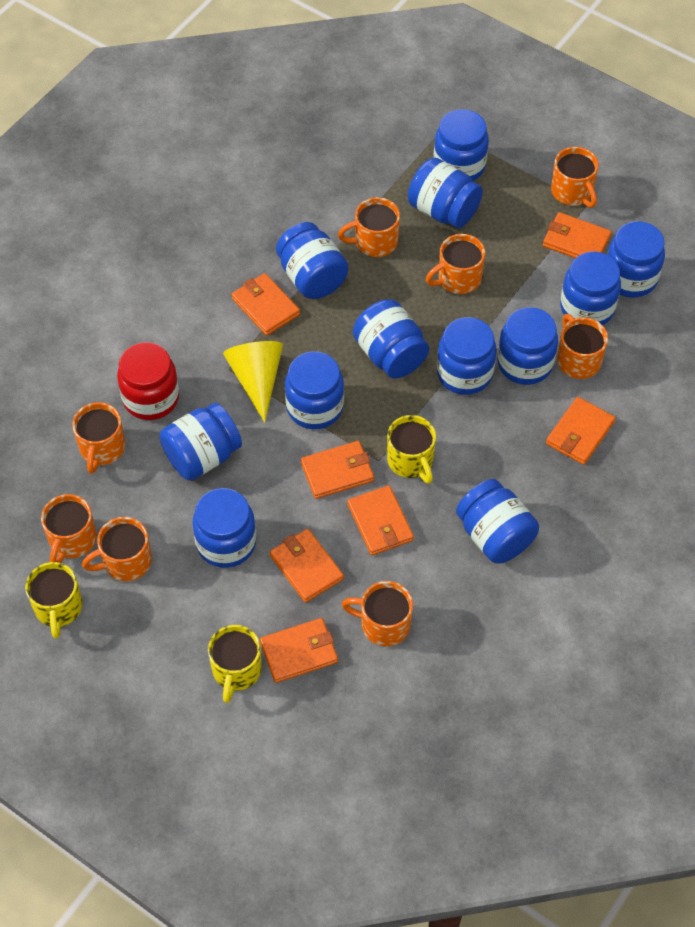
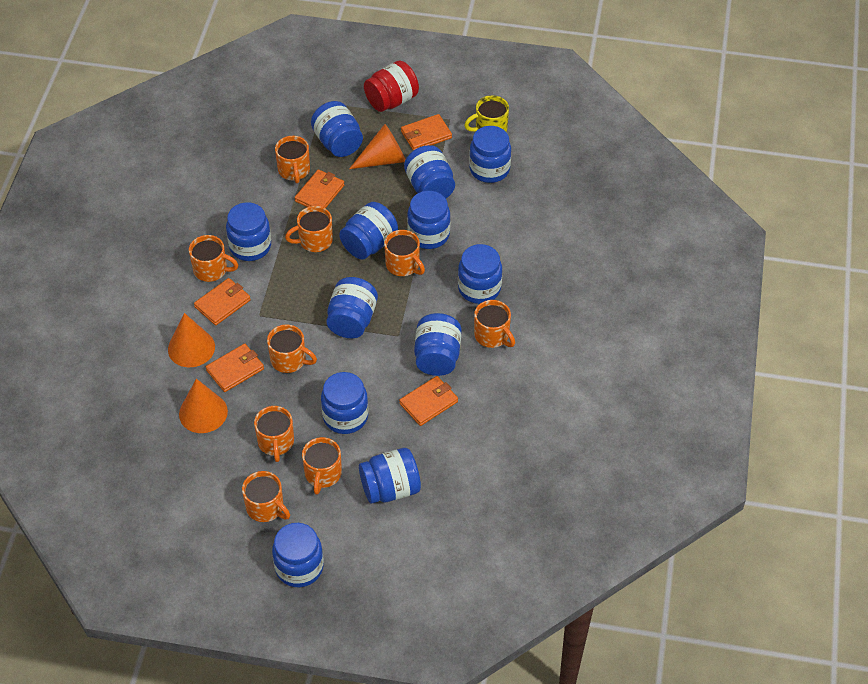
orange cone: none = 0 -> [168,313,215,367] [179,379,228,433] [349,124,406,169] = 3
orange mug: [41,494,97,563] [72,402,125,474] [82,517,152,581] [338,197,400,257] [342,581,413,646] [426,234,485,294] [551,147,599,208] [557,314,608,379] = 8 -> [189,235,238,282] [242,471,290,522] [254,406,294,462] [267,325,317,373] [275,136,310,183] [285,206,333,252] [302,437,342,495] [384,230,425,276] [474,300,515,348] = 9
orange wallet: [231,273,300,336] [260,618,338,683] [270,529,344,602] [301,441,374,499] [348,485,414,555] [543,212,611,258] [546,397,615,465] = 7 -> [194,278,251,325] [206,344,264,392] [294,169,344,209] [399,376,458,426] [401,114,452,151] = 5
yellow cone: [223,341,283,423] = 1 -> none = 0
yellow mug: [25,562,83,639] [208,625,262,703] [387,415,436,484] = 3 -> [464,95,509,132] = 1

